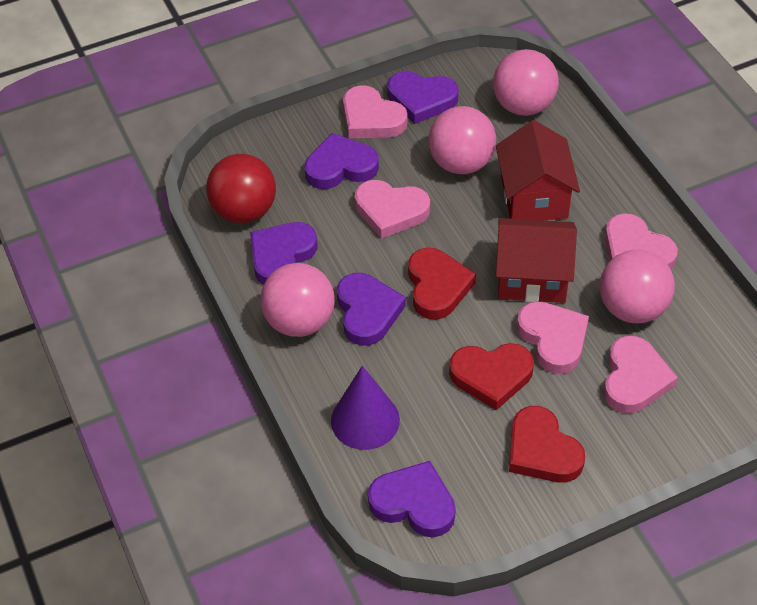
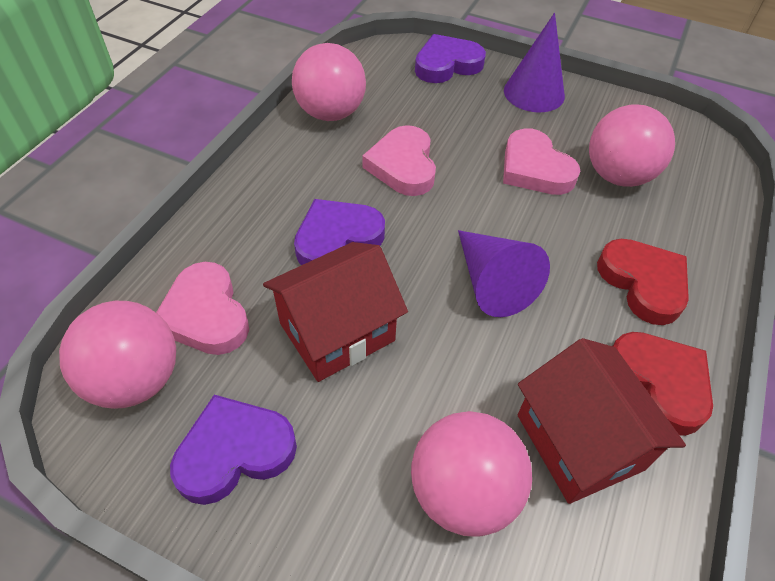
pink heart: [343,85,408,138] [355,180,430,239] [517,301,589,374] [604,336,678,413] [605,213,678,270] = 5 -> [156,262,249,355] [362,125,436,196] [503,128,580,195] = 3
purple cone: [331,366,400,450] = 1 -> [458,230,550,317] [504,13,565,112] = 2
purple heart: [250,222,317,285] [305,133,379,189] [337,273,406,346] [368,461,456,538] [388,71,458,124] = 5 -> [170,395,297,505] [294,199,385,265] [415,34,486,83] = 3
red ball: [206,154,276,223] = 1 -> none = 0
red heart: [408,248,476,320] [449,343,534,410] [509,406,585,483] = 3 -> [597,239,689,325] [613,332,713,436] = 2

